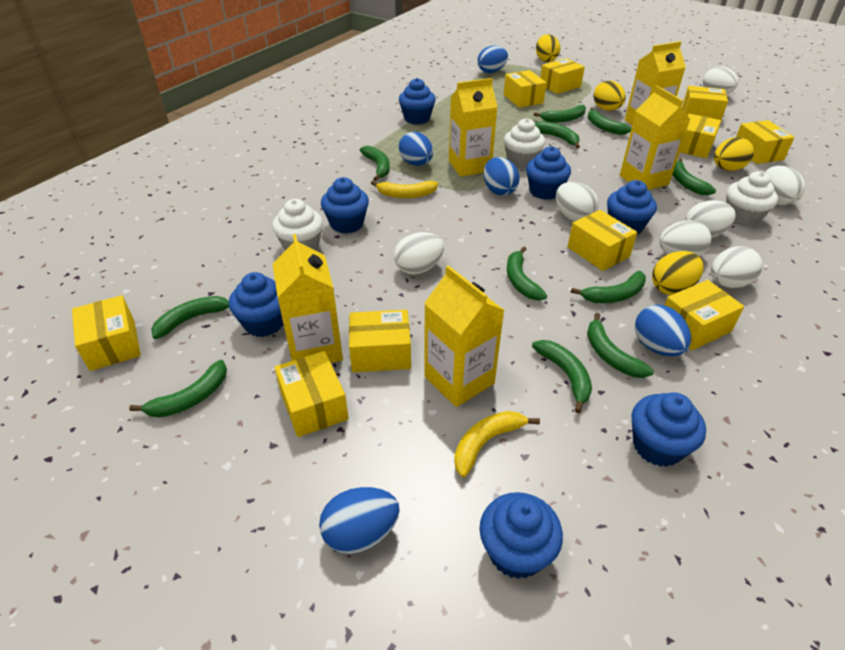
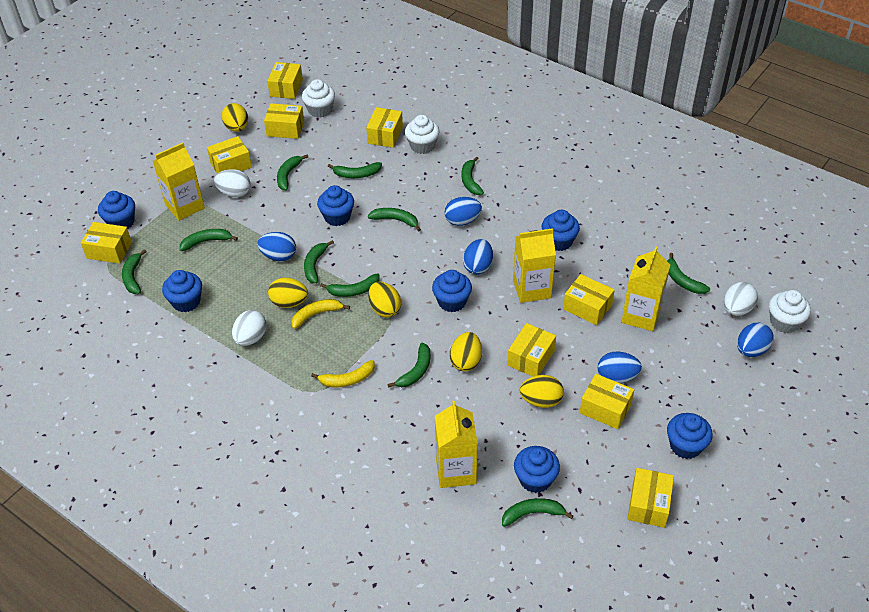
white egg: [394,232,444,275] [556,182,599,221] [659,220,712,256] [685,200,736,238] [703,66,738,94] [711,246,763,288] [765,166,805,205] = 7 -> [214,169,251,197] [232,310,267,346] [724,282,758,316] = 3
yellow box: [72,295,141,371] [274,351,349,437] [349,310,411,372] [504,70,546,108] [540,58,585,94] [567,210,637,271] [664,280,744,350] [680,114,721,158] [682,86,728,120] [736,120,795,164] = 10 -> [81,222,132,264] [207,136,252,174] [264,103,304,139] [267,62,303,99] [366,107,403,148] [507,323,556,377] [563,274,615,325] [580,374,634,429] [627,468,674,528] = 9
yellow carton: [272,234,343,363] [424,265,505,407] [449,78,497,177] [620,86,690,190] [625,41,686,125] = 5 -> [153,143,205,221] [435,401,478,488] [513,228,556,303] [621,246,670,331] = 4
yellow egg: [536,34,560,62] [593,81,626,111] [652,251,704,295] [714,137,754,171] = 4 -> [222,103,248,132] [268,278,308,308] [368,282,401,317] [450,332,482,371] [520,375,564,408] = 5

